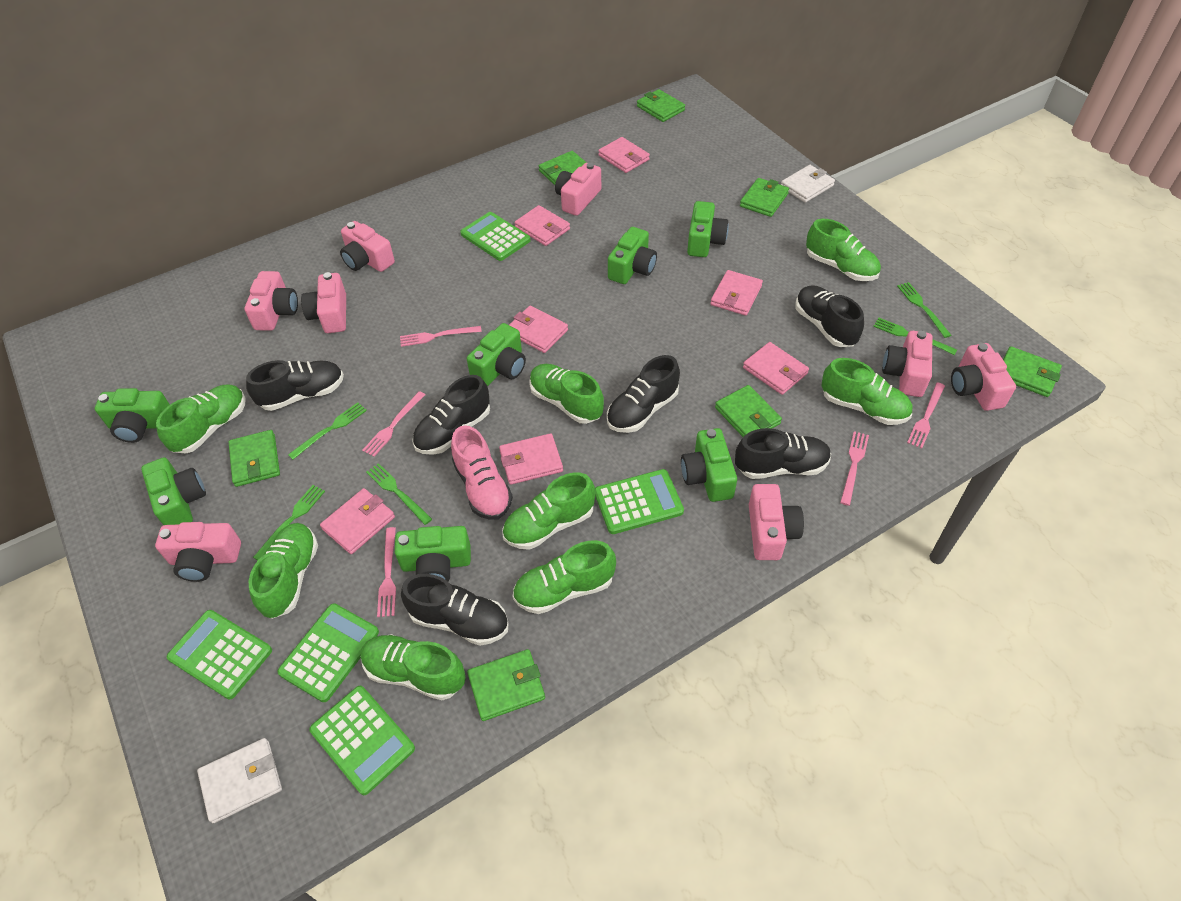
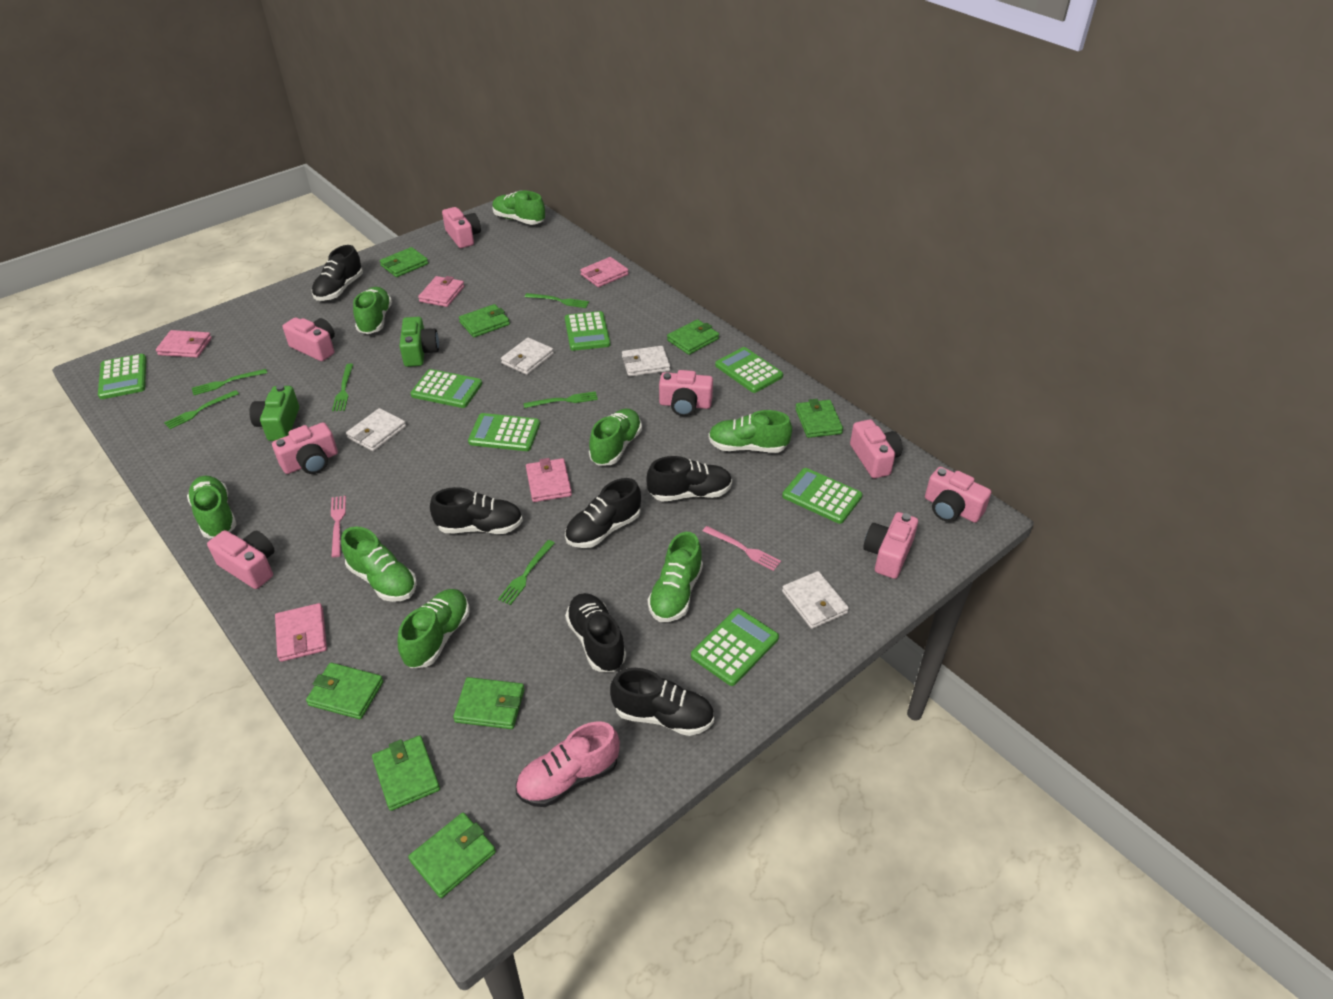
green calculator: [167,610,272,699] [277,603,379,702] [309,686,415,795] [460,212,531,261] [595,469,684,534] = 5 -> [98,354,146,399] [410,369,482,408] [468,413,540,451] [565,311,610,351] [691,608,779,686] [715,347,783,393] [782,468,862,524] = 7
green camera: [95,388,170,443] [141,457,206,525] [395,526,471,582] [467,323,526,386] [608,227,657,284] [681,428,737,502] [687,201,729,257] = 7 -> [250,385,299,441] [399,317,439,367] = 2
green fork: [253,485,325,560] [288,402,367,459] [366,463,432,525] [873,318,957,355] [897,282,952,338] = 5 -> [164,390,239,429] [192,369,267,395] [332,364,354,411] [498,540,555,605] [523,391,598,408] [525,293,589,308] = 6
green wallet: [229,430,280,487] [467,649,545,721] [539,151,587,185] [637,89,685,122] [715,385,782,437] [740,178,789,217] [1003,346,1062,397] = 7 -> [306,663,383,719] [372,735,440,811] [380,247,428,277] [408,812,496,898] [453,677,525,729] [459,304,510,337] [667,319,719,355] [795,399,843,438] = 8
pink fork: [362,391,425,457] [377,527,396,617] [400,326,482,347] [840,431,869,506] [907,382,945,449] = 5 -> [331,496,346,557] [703,526,781,571] = 2
pink wallet: [320,488,395,554] [499,433,563,485] [509,306,568,353] [515,205,570,246] [598,137,650,173] [710,270,763,316] [743,342,809,395] = 7 -> [156,330,212,358] [275,603,327,662] [418,276,465,307] [526,458,572,502] [580,257,629,287] = 5
white wallet: [197,738,282,823] [781,165,835,203] = 2 -> [346,408,406,451] [501,338,554,375] [622,346,670,377] [782,571,849,629] = 4

